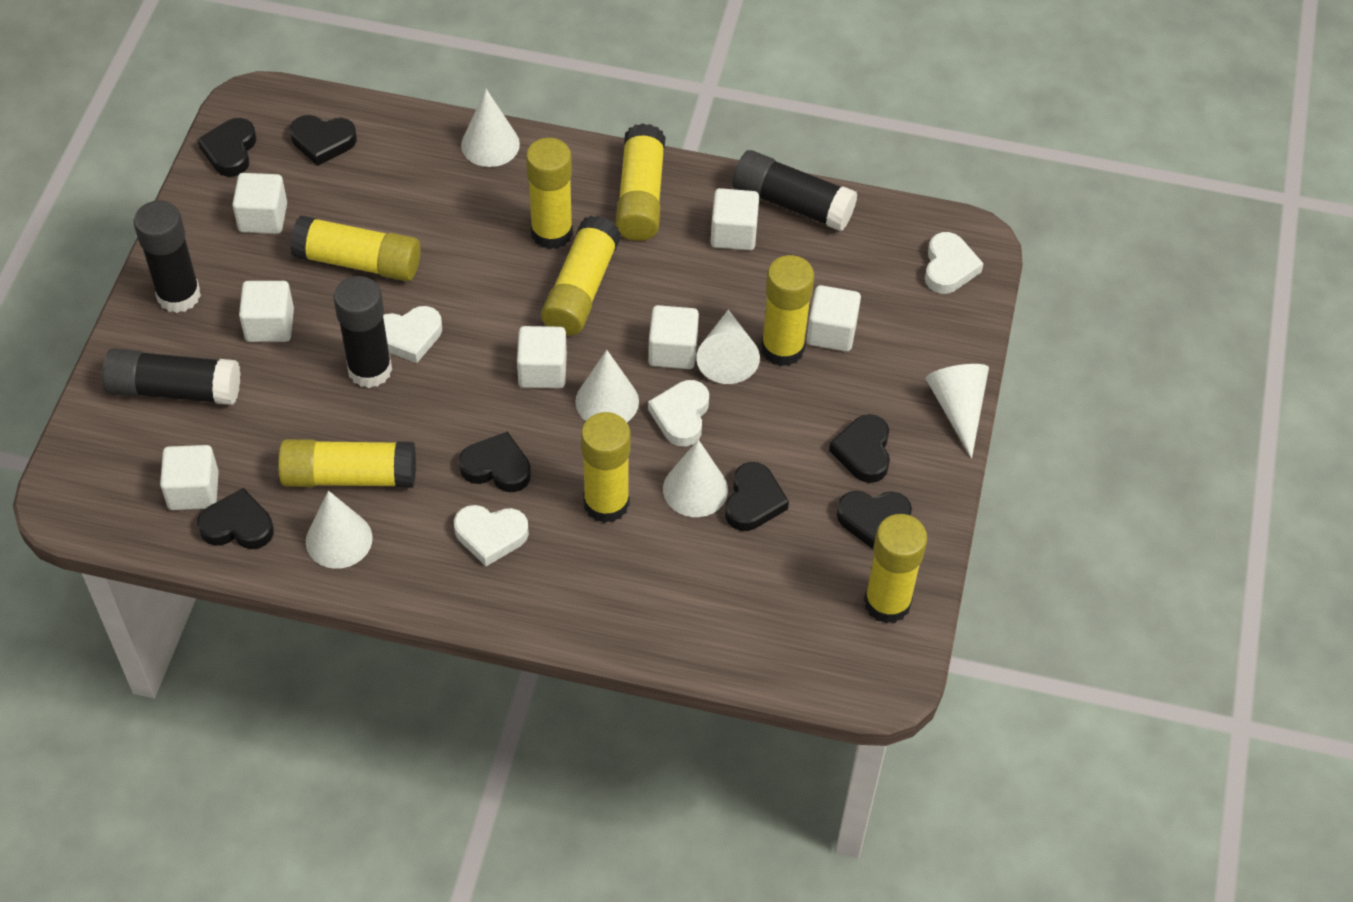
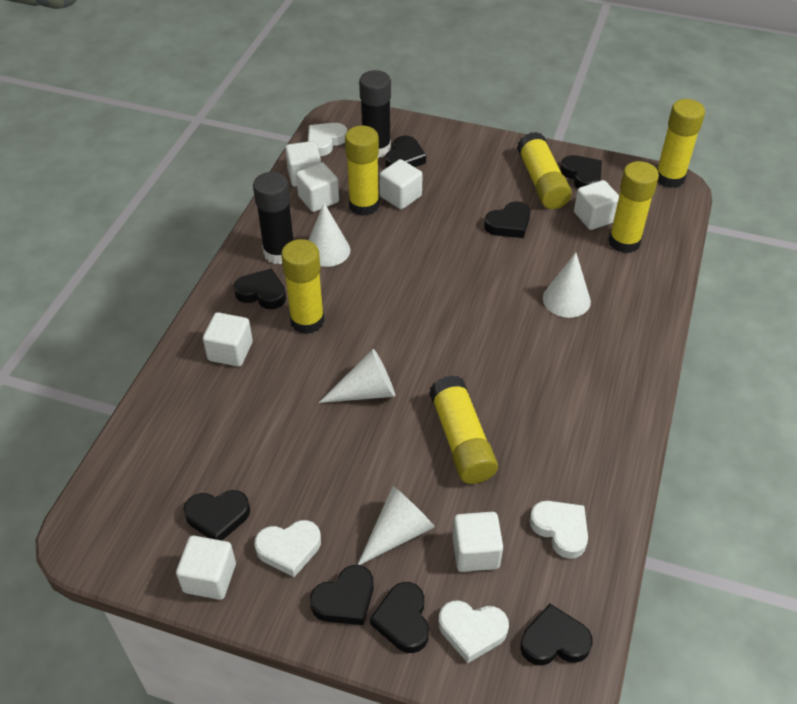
black glue stick: [102,348,240,405] [134,201,201,313] [333,276,392,388] [732,150,858,231] = 4 -> [253,172,293,264] [359,70,391,158] = 2
black heart: [197,118,256,177] [197,488,274,549] [290,115,357,166] [459,431,531,492] [725,462,789,531] [829,414,890,483] [837,491,912,550] = 7 -> [184,490,250,541] [234,268,286,309] [310,565,373,625] [370,582,429,653] [385,135,426,167] [484,201,530,238] [520,604,593,666] [560,155,602,188] = 8
white cone: [306,491,372,569] [461,89,520,167] [575,350,639,422] [663,439,728,517] [696,310,760,384] [926,364,989,458] = 6 -> [309,203,350,267] [319,349,395,403] [357,486,435,565] [543,252,591,318] = 4
yellow glue stick: [278,439,416,488] [290,215,421,281] [526,138,573,250] [541,216,621,336] [581,412,631,523] [615,123,666,241] [761,255,814,367] [864,514,927,624] = 8 -> [281,239,325,334] [345,126,379,216] [429,375,498,484] [517,132,572,209] [609,161,659,253] [657,99,705,188] = 6

